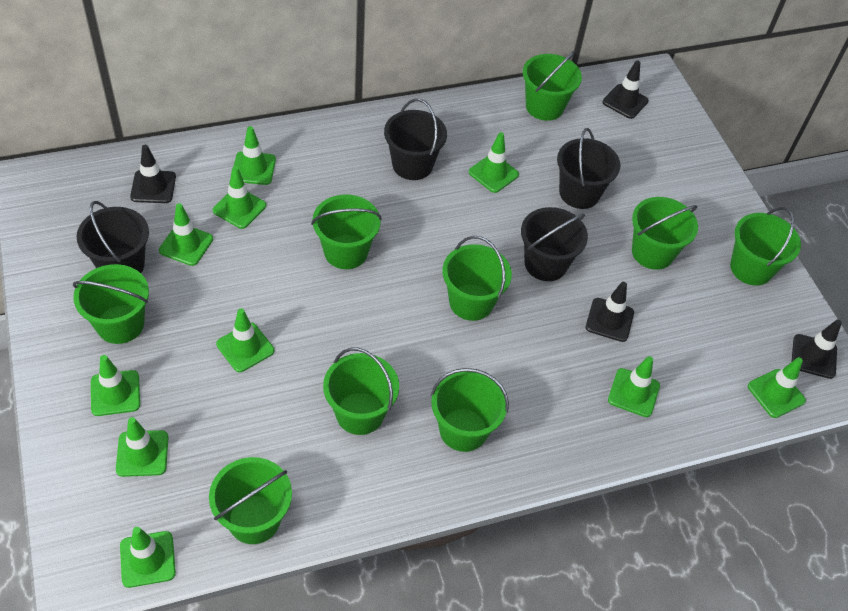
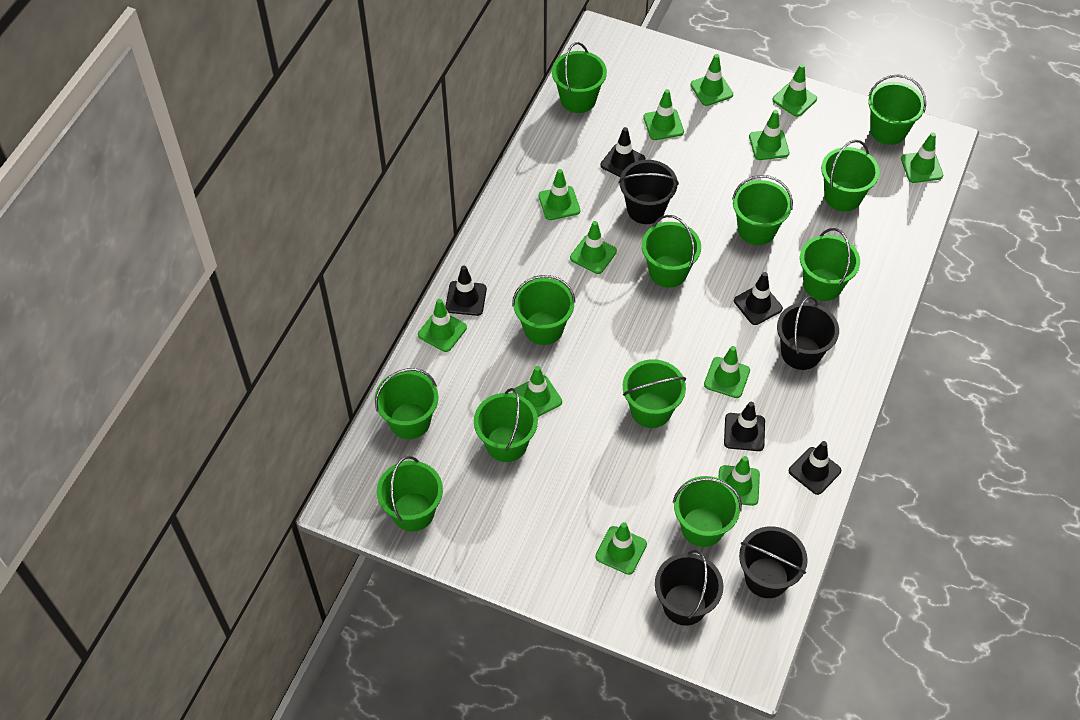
black traffic cone: [130,145,176,203] [586,282,634,342] [603,60,649,119] [792,320,842,379] = 4 -> [445,265,487,316] [600,127,645,177] [724,402,765,451] [734,272,783,325] [789,441,841,495] = 5
green bucket: [73,264,149,344] [209,457,292,544] [311,195,382,269] [323,348,399,435] [431,368,509,452] [442,236,512,321] [523,51,582,121] [632,197,698,270] [730,207,801,286] = 9 -> [375,368,438,439] [377,456,443,531] [474,388,538,462] [512,275,575,345] [552,42,607,113] [623,359,686,428] [642,215,701,288] [673,476,742,547] [732,175,793,245] [800,228,860,301] [821,140,880,212] [868,75,926,145] = 12
green traffic cone: [91,355,140,416] [116,417,169,477] [120,527,176,588] [159,203,213,266] [213,166,266,229] [216,308,274,372] [234,126,276,185] [469,132,519,193] [608,356,660,417] [748,357,806,418] = 10 -> [418,299,467,352] [513,366,562,417] [538,169,580,220] [570,221,617,274] [595,522,647,575] [643,89,684,140] [690,54,733,106] [704,346,750,398] [718,456,760,506] [749,110,789,160] [772,64,817,117] [901,132,943,183] = 12

